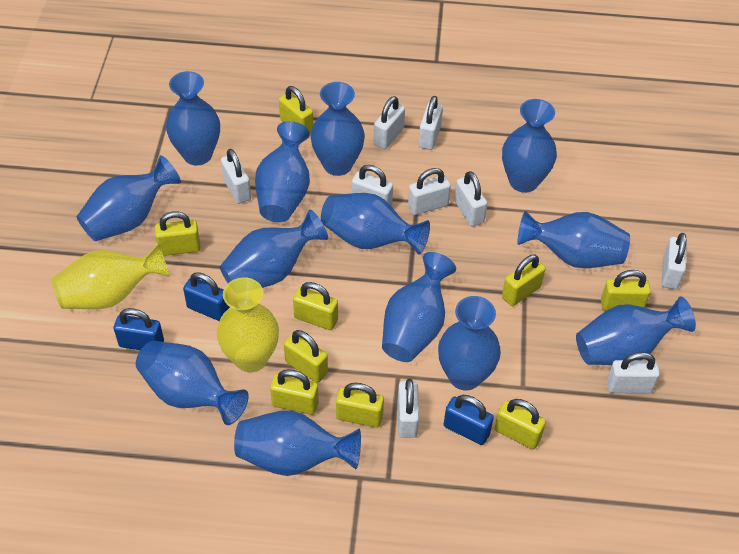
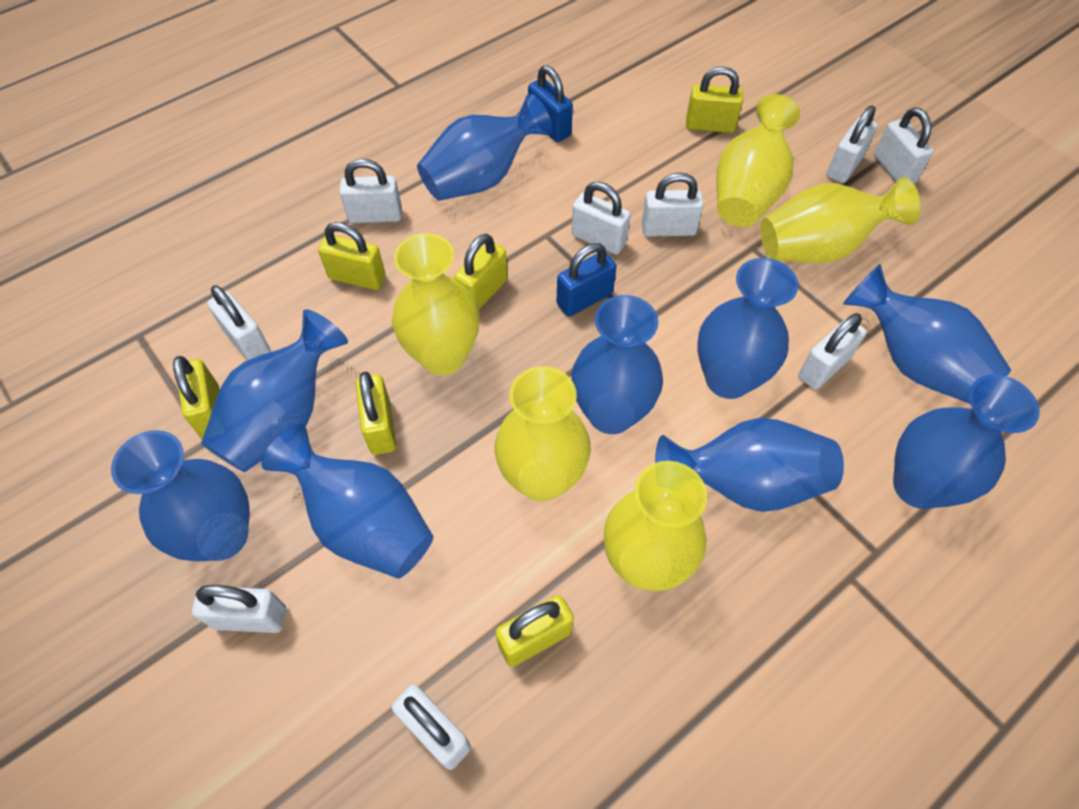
blue padlock: [114,308,164,350] [183,272,230,321] [444,395,494,445] = 3 -> [528,65,573,142] [556,243,617,316] = 2
blue vase: [76,155,181,241] [136,341,249,425] [166,71,220,166] [220,209,328,288] [234,410,361,476] [255,121,310,222] [311,82,365,176] [321,193,430,255] [382,252,456,362] [438,296,501,390] [502,99,557,193] [517,211,630,268] [576,296,696,365] = 13 -> [111,430,250,561] [201,309,348,472] [261,424,433,579] [417,93,552,201] [571,295,663,434] [655,418,844,512] [697,258,798,399] [843,264,1011,404] [893,374,1040,509] = 9
yellow padlock: [155,211,201,256] [270,369,319,415] [279,86,313,135] [284,330,328,383] [293,282,338,330] [336,383,384,428] [494,399,546,449] [502,254,546,306] [601,270,651,311] = 9 -> [173,356,220,439] [318,222,385,290] [356,372,396,455] [454,234,508,309] [495,595,574,667] [686,66,743,133] = 6
yellow vase: [52,243,170,309] [217,277,279,373] = 2 -> [392,233,480,375] [495,366,591,501] [604,461,707,591] [716,94,800,227] [760,177,921,263] = 5

